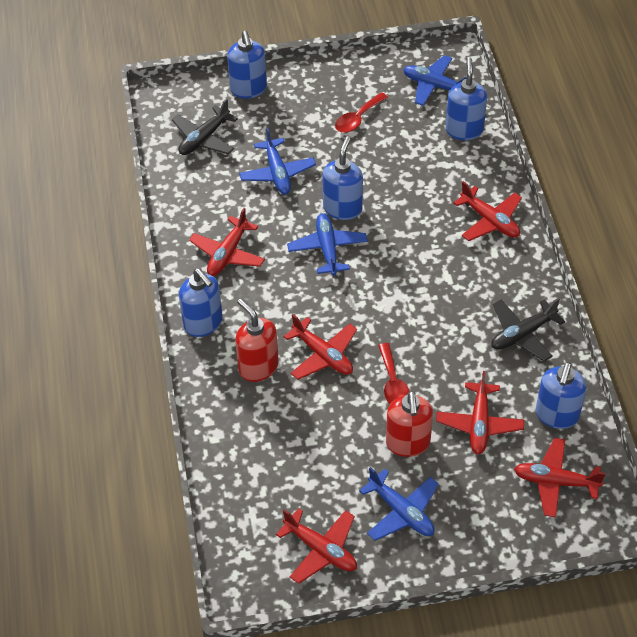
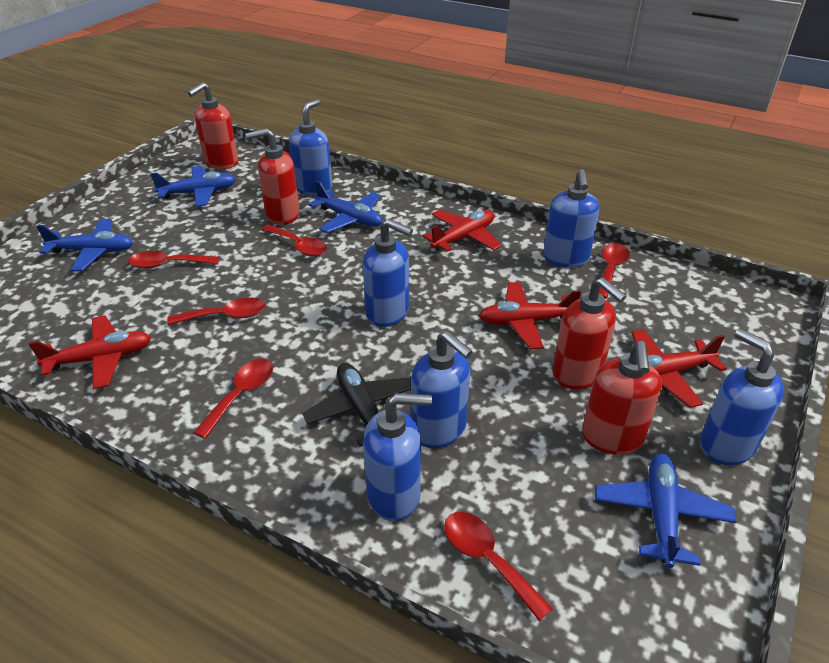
black plane: [172,99,238,155] [491,298,565,362] = 2 -> [302,363,411,447] = 1
blue soap dispenser: [179,268,223,337] [227,30,267,99] [322,136,363,220] [446,57,487,140] [536,362,587,429] = 5 -> [289,99,333,196] [363,219,413,327] [363,393,432,521] [411,331,473,448] [543,169,599,267] [700,329,784,465] = 6
red plane: [189,208,265,276] [276,508,357,584] [284,314,357,380] [436,371,524,454] [453,181,522,241] [514,438,606,517] = 6 -> [29,315,151,389] [423,210,502,252] [479,282,581,350] [632,329,727,408] = 4
red soap dispenser: [235,299,279,382] [386,391,433,457] = 2 -> [188,82,238,169] [246,128,300,225] [552,277,627,389] [582,341,662,455] = 4
red spoon: [335,92,388,133] [378,343,410,404] = 2 -> [128,251,219,269] [167,297,266,325] [193,359,273,439] [262,225,327,256] [444,512,553,621] [599,243,630,299] = 6

